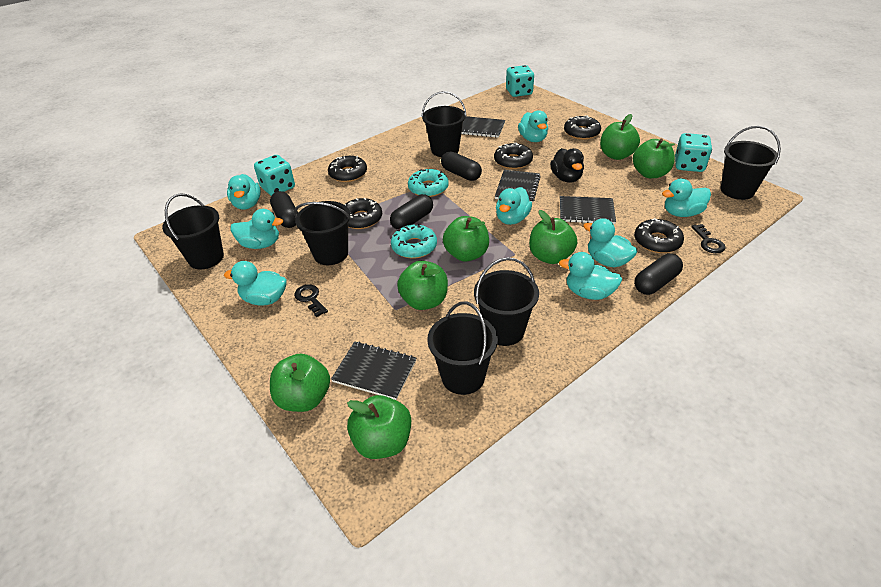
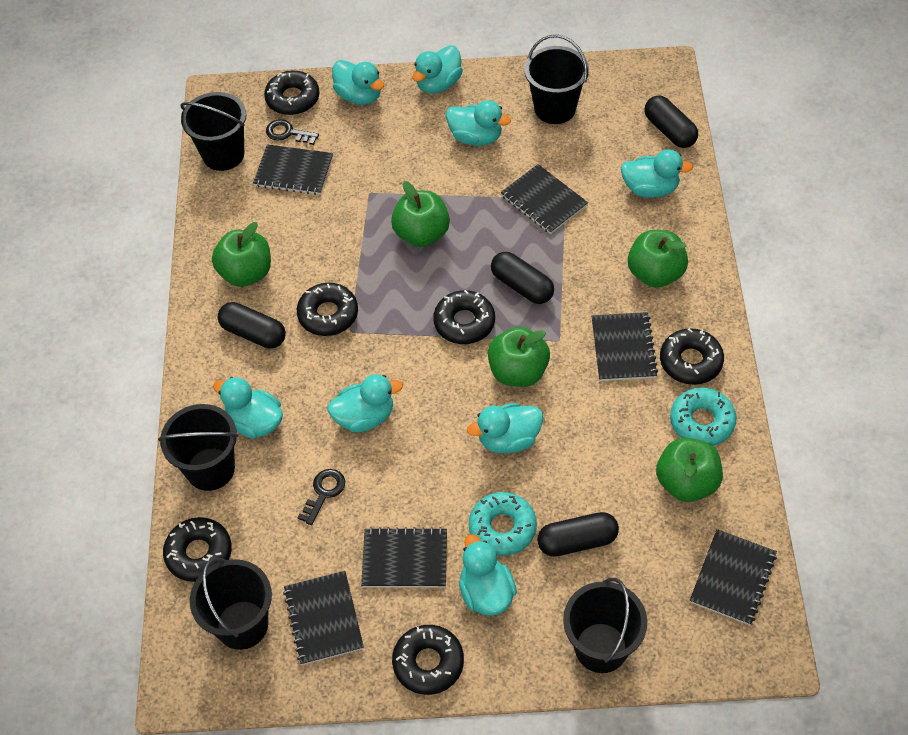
black bucket: [162,193,224,269] [294,201,351,265] [421,91,467,157] [427,302,498,395] [474,257,539,346] [721,126,781,200] = 6 -> [158,404,238,491] [180,92,246,171] [190,558,272,650] [524,34,589,124] [563,578,647,673] = 5
black donut: [328,156,367,182] [344,198,382,229] [494,143,533,169] [564,116,601,140] [634,218,684,253] = 5 -> [163,517,232,582] [264,71,320,115] [297,283,358,336] [392,625,464,695] [433,290,495,344] [660,328,724,385] = 6
black duck: [550,148,584,183] = 1 -> none = 0
black notebook: [331,341,416,400] [461,116,505,138] [495,170,541,202] [560,196,616,224] = 4 -> [253,144,333,195] [283,571,364,665] [361,527,447,588] [501,164,588,234] [592,312,658,381] [690,529,777,625] = 6
green apple: [270,354,330,412] [347,395,411,459] [397,261,448,310] [443,216,489,262] [529,210,577,264] [600,114,640,160] [633,139,675,178] = 7 -> [212,222,271,287] [391,181,450,247] [488,327,550,387] [628,230,688,288] [656,438,723,502] = 5
turquoise dice: [254,155,295,196] [506,65,534,97] [675,133,712,172] = 3 -> none = 0

